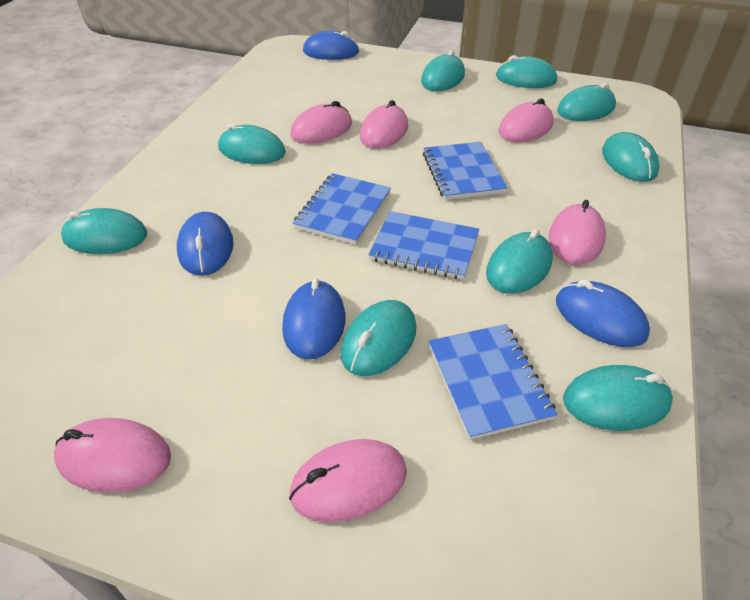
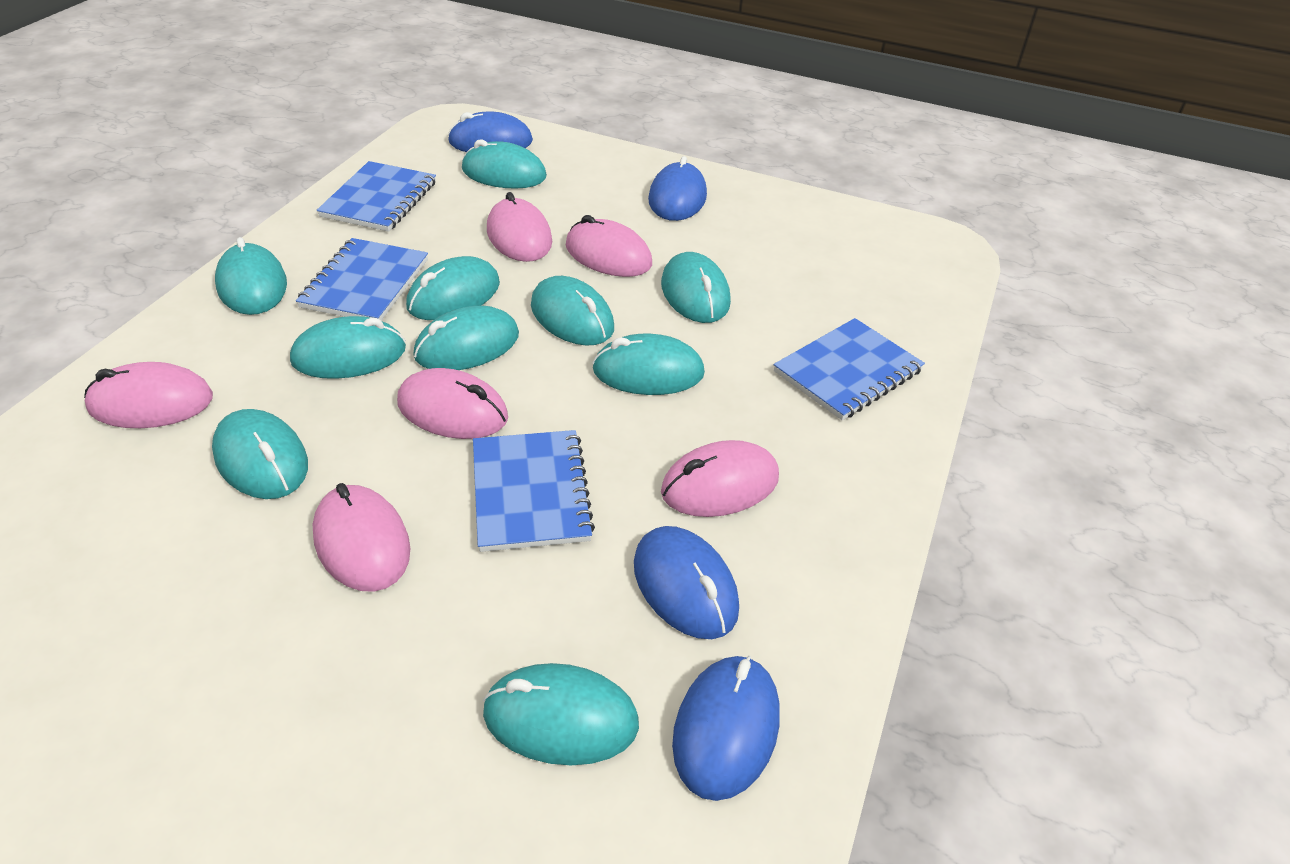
turquoise mouse: [61,208,147,254] [218,124,286,164] [341,300,416,376] [421,50,465,91] [486,229,552,294] [496,55,557,88] [557,83,616,121] [563,365,673,431] [602,132,660,182] = 9 -> [212,409,308,499] [215,237,287,315] [290,316,406,379] [406,256,500,320] [413,305,519,370] [462,139,547,189] [483,663,639,765] [531,276,614,345] [592,334,705,395] [661,252,731,323] = 10

